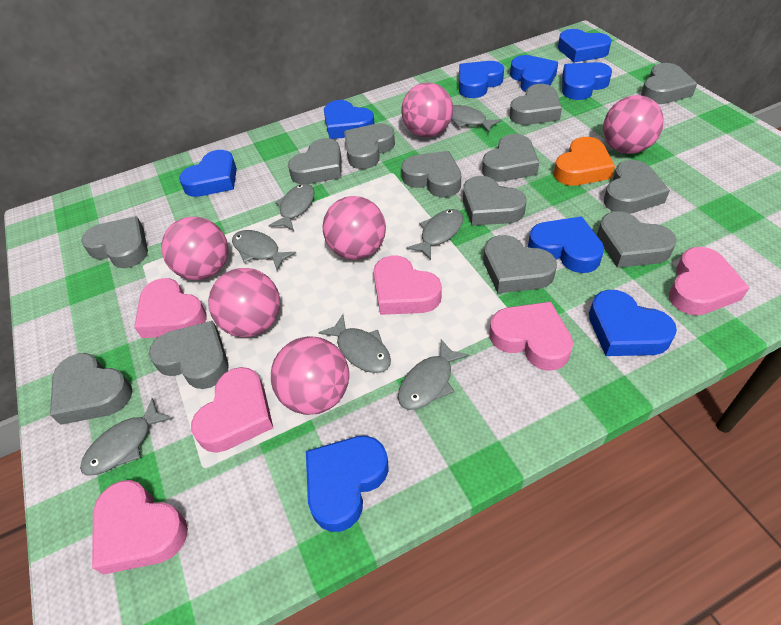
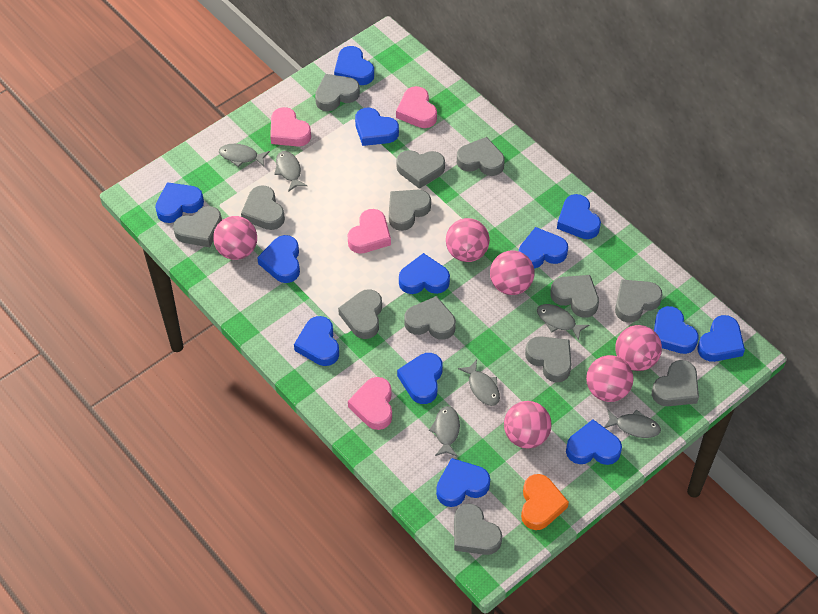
blue heart: [179,150,237,197] [306,436,389,532] [324,100,375,139] [459,61,504,98] [510,55,558,92] [528,216,604,273] [558,29,612,63] [562,62,612,100] [589,290,677,356] = 9 -> [155,182,204,223] [257,235,300,283] [294,316,339,366] [334,46,374,85] [355,108,399,146] [397,353,443,404] [399,253,450,294] [436,458,490,507] [519,227,568,269] [557,194,601,239] [566,420,622,465] [654,306,699,354] [697,315,745,362] = 13
grey fish: [80,398,173,476] [232,230,296,271] [269,183,315,231] [318,314,391,373] [398,339,469,410] [406,209,463,260] [451,105,502,133] = 7 -> [219,144,270,167] [274,151,307,192] [429,406,460,457] [458,360,500,406] [537,304,589,341] [604,409,661,438] = 6
pink heart: [92,480,188,575] [134,278,207,338] [191,367,273,453] [373,255,442,315] [489,302,573,371] [669,247,750,315] = 6 -> [270,107,311,147] [348,209,391,254] [348,377,392,430] [396,86,437,128] = 4

